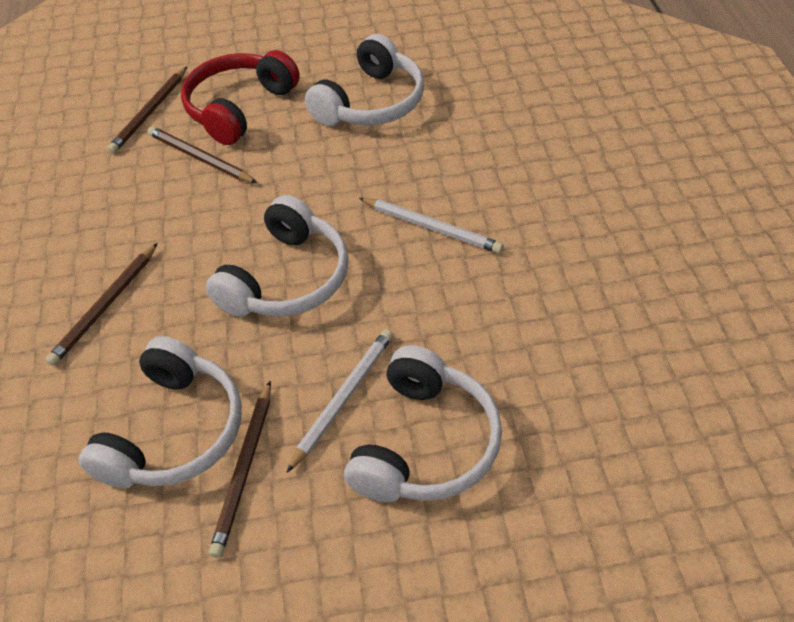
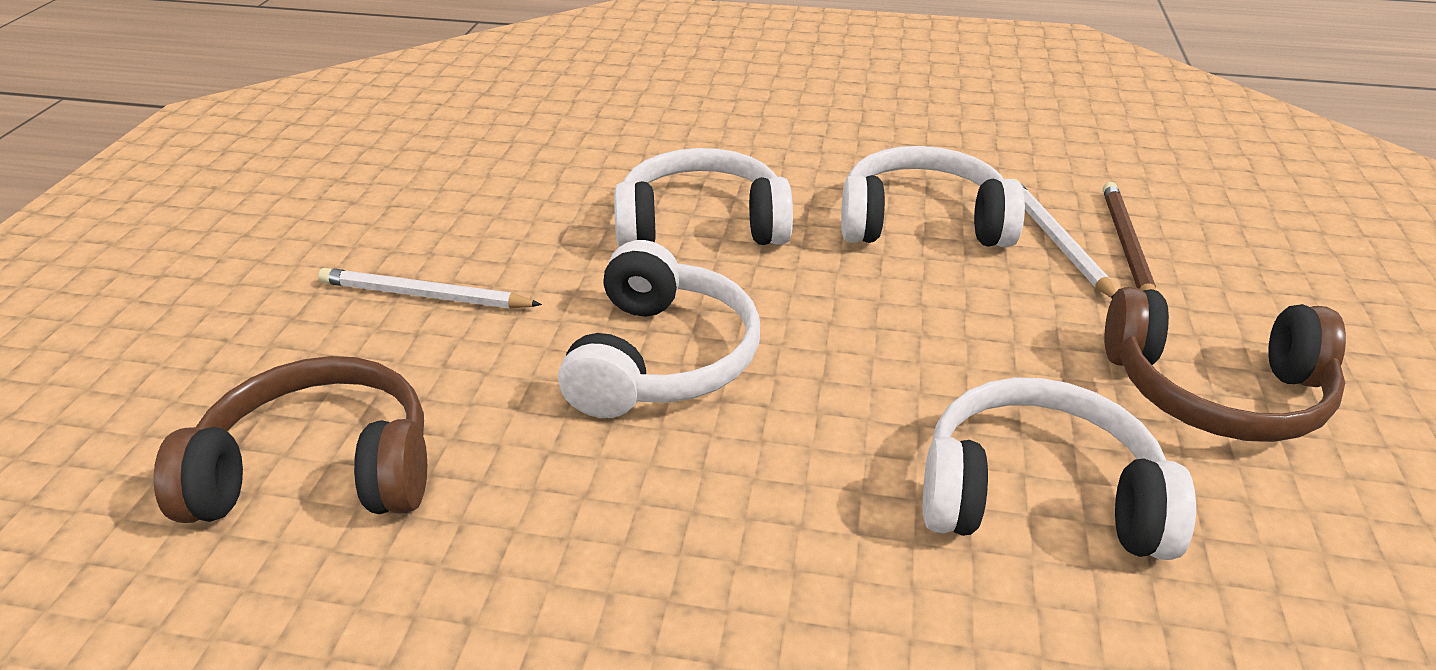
brown headphones: none = 0 -> [154,356,427,523] [1104,287,1346,442] = 2
brown pencil: [46,243,158,366] [107,67,187,154] [148,126,257,183] [209,380,271,558] = 4 -> [1103,182,1156,291] = 1
red headphones: [181,50,300,145] = 1 -> none = 0

